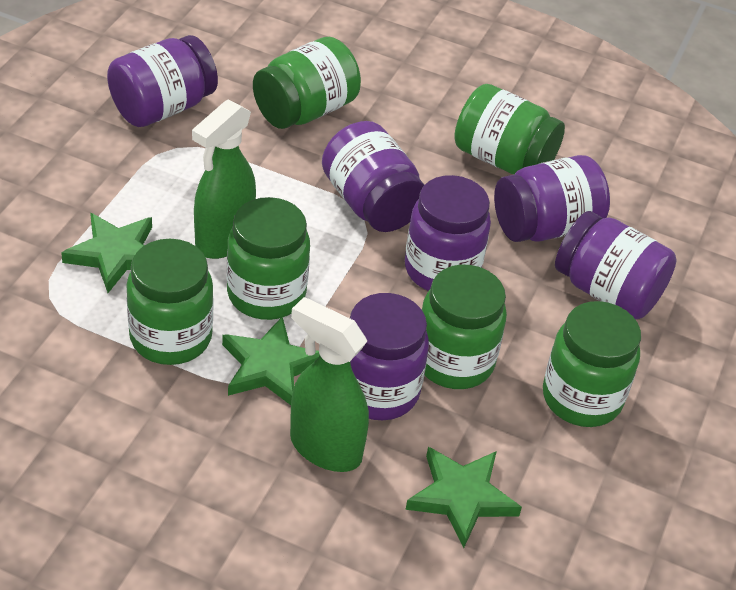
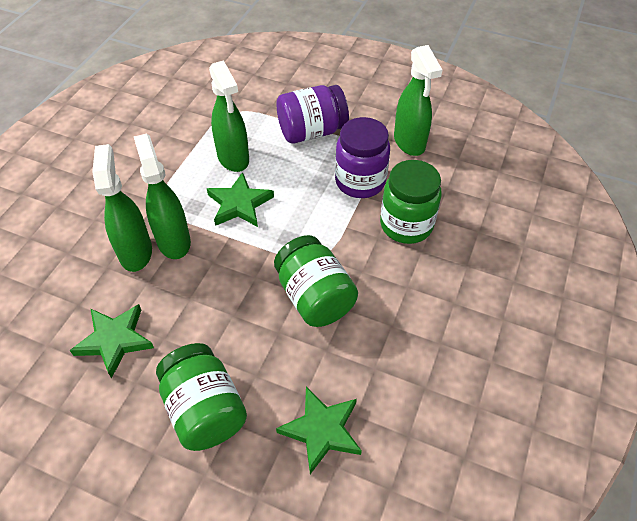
green jar: [126,239,213,365] [227,197,310,320] [253,37,361,129] [422,265,507,389] [454,84,565,174] [543,301,641,427] = 6 -> [156,343,247,451] [274,235,358,327] [380,160,442,244] = 3
green spray bottle: [192,100,256,259] [290,297,369,472] = 2 -> [92,144,152,272] [134,134,191,259] [209,60,249,172] [394,45,442,156] = 4
purple jar: [107,35,218,127] [322,121,424,232] [350,293,429,420] [405,175,491,291] [494,155,610,242] [555,211,676,319] = 6 -> [276,85,349,143] [335,117,390,198] = 2

